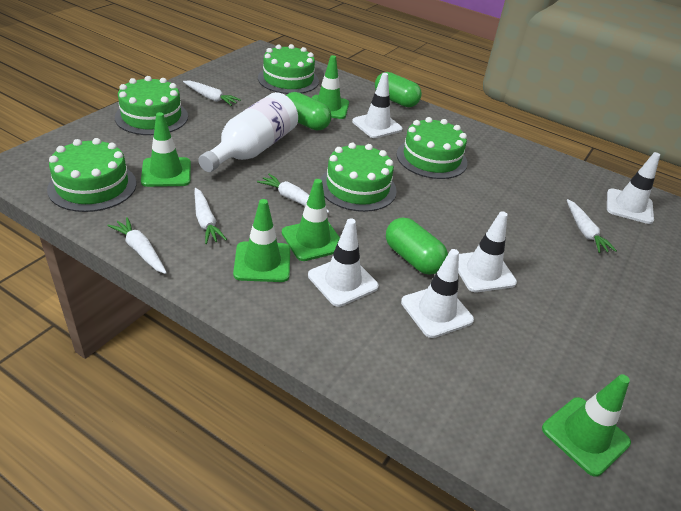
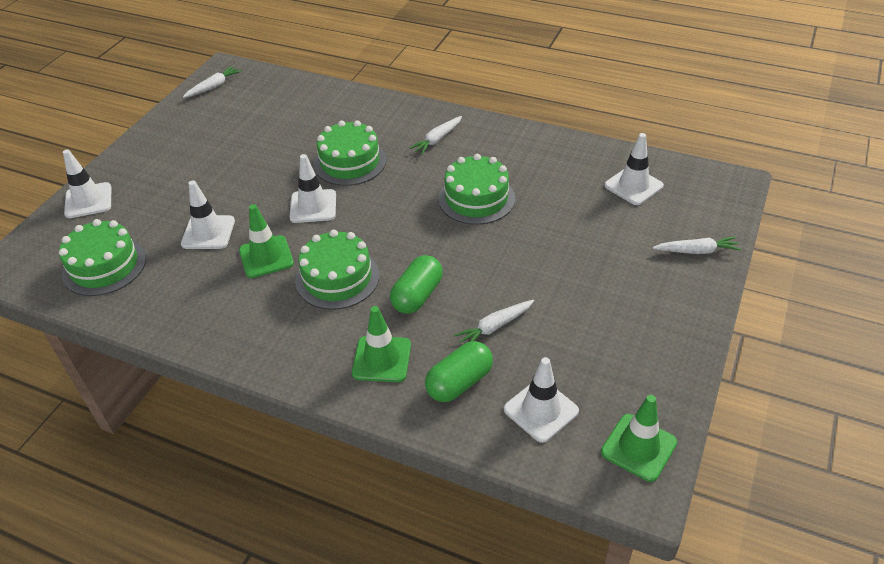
green cake: [47,138,137,212] [115,76,188,135] [258,44,319,94] [320,143,397,212] [397,117,467,179] = 5 -> [59,219,146,296] [295,230,379,310] [314,120,386,186] [438,154,515,225] = 4
green capsule: [286,92,331,131] [375,72,422,107] [386,218,448,274] = 3 -> [390,255,443,314] [425,341,493,402] = 2
green traffic cone: [141,112,191,187] [233,199,290,282] [282,179,340,261] [312,55,349,119] [542,374,631,477] = 5 -> [239,204,294,278] [352,306,411,382] [601,395,677,482] = 3
white bottle: [198,92,298,172] = 1 -> none = 0
white carrot: [107,217,167,274] [183,81,241,106] [195,188,227,244] [257,174,329,213] [567,199,617,253] = 5 -> [183,66,242,98] [409,116,462,155] [454,300,534,343] [652,236,741,254] = 4

